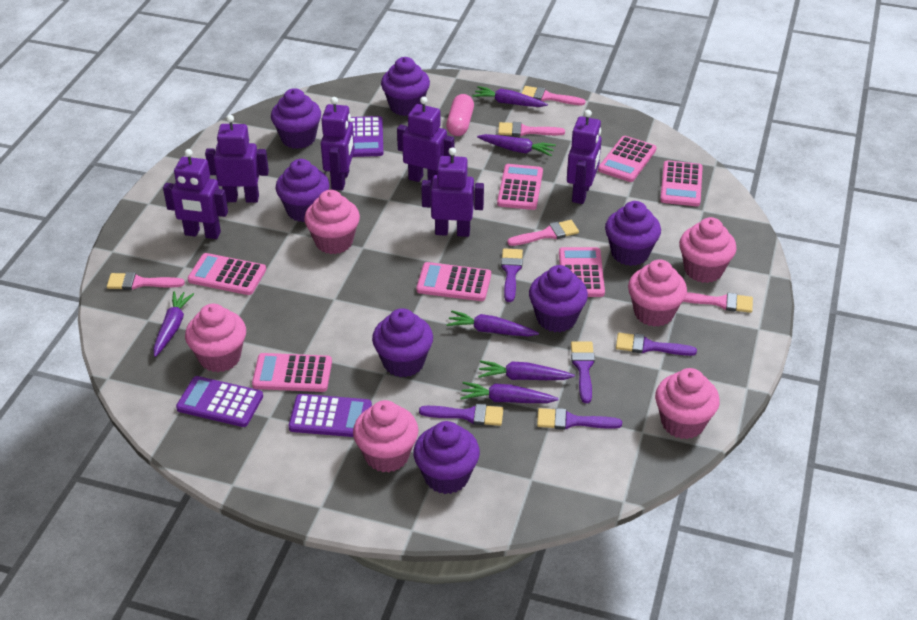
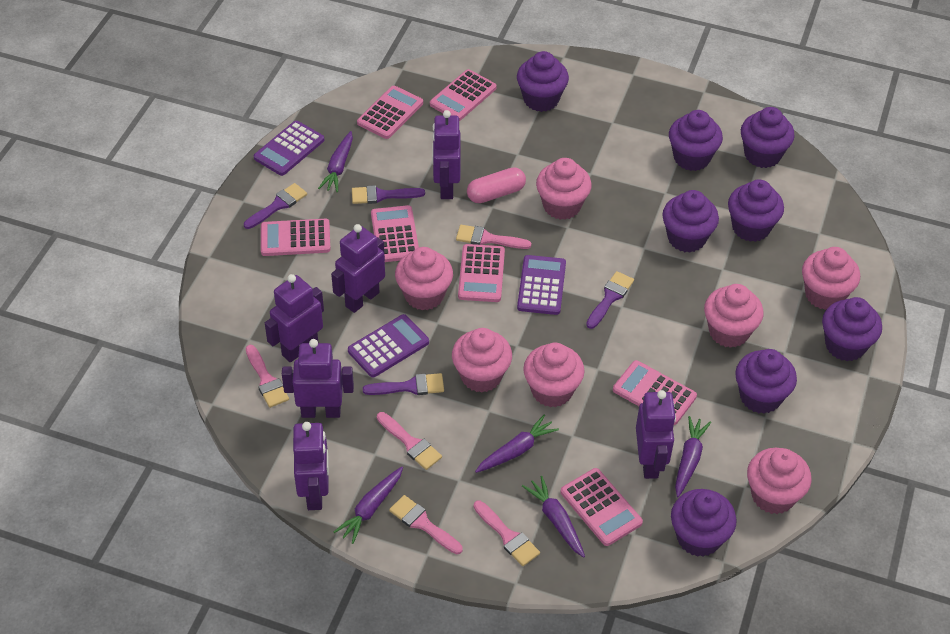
pink cupcake: [185,304,246,372] [304,190,360,254] [353,400,419,473] [628,259,687,327] [655,368,720,439] [679,217,737,283] = 6 -> [395,247,453,310] [452,328,512,393] [523,343,585,407] [536,158,592,220] [704,284,764,348] [747,448,812,514] [802,247,860,310] = 7
purple brush: [419,404,503,426] [501,248,523,302] [537,408,622,430] [571,342,595,403] [616,333,697,356] = 5 -> [244,183,307,229] [352,185,425,204] [363,373,444,395] [586,271,634,329] = 4
purple carrot: [153,291,194,357] [446,310,539,336] [460,382,559,403] [473,86,548,107] [477,134,556,156] [478,360,575,380] = 6 -> [318,131,353,192] [334,467,403,544] [475,415,559,473] [522,476,585,558] [675,416,711,497] = 5
purple cupcake: [271,88,321,149] [276,159,330,222] [372,308,433,377] [381,57,430,116] [413,421,480,494] [529,265,588,332] [605,201,661,266] = 7 -> [517,51,569,112] [662,190,719,253] [669,110,723,171] [671,489,737,557] [728,179,784,242] [735,349,797,414] [741,107,795,168] [822,297,882,361] = 8

